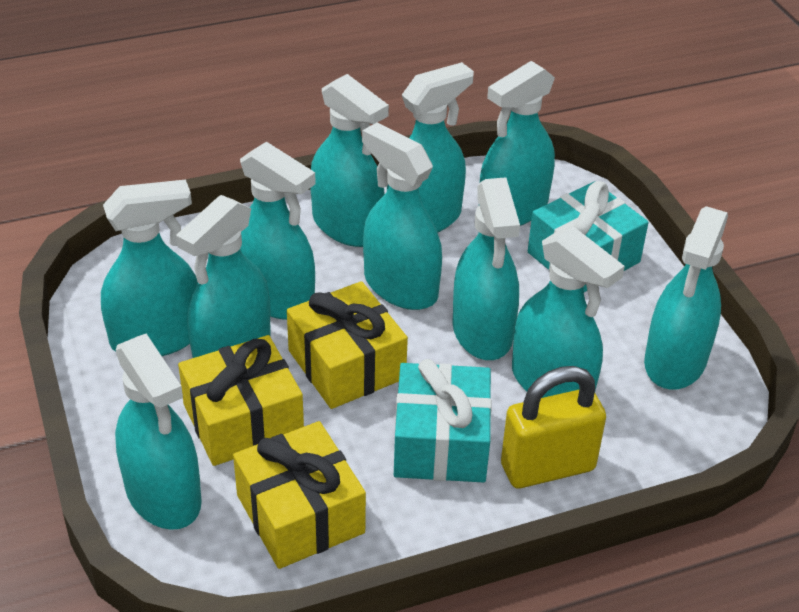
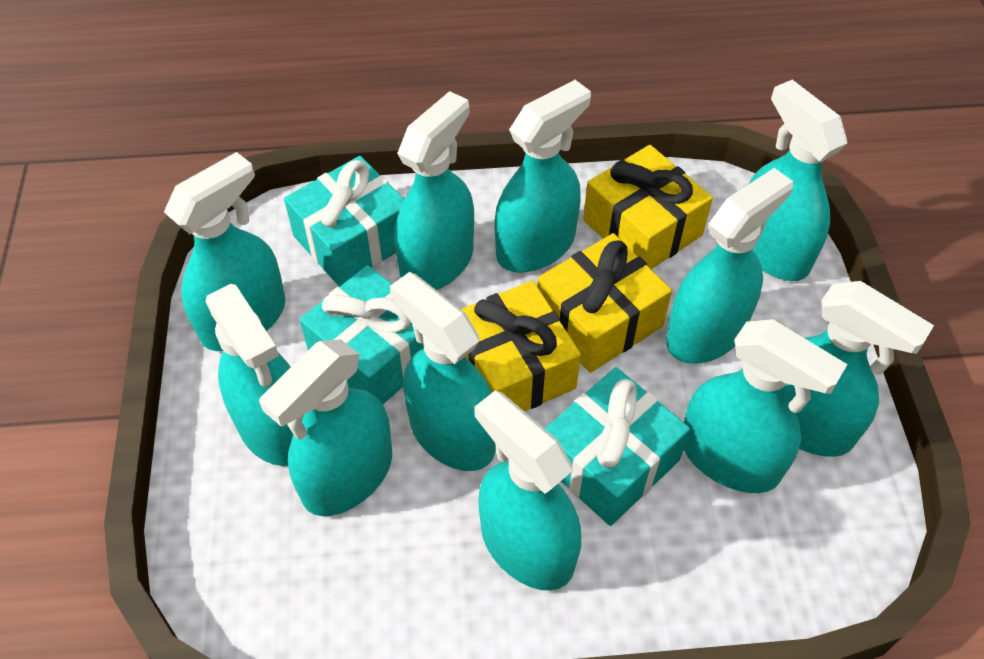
turquoise gift: [394,359,492,483] [528,181,649,292] = 2 -> [284,156,404,286] [300,265,424,404] [544,367,690,526] = 3
yellow padlock: [501,366,606,488] = 1 -> none = 0

